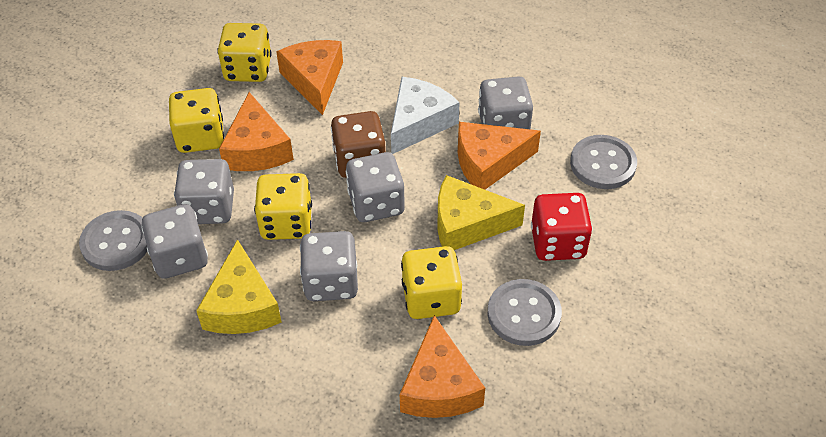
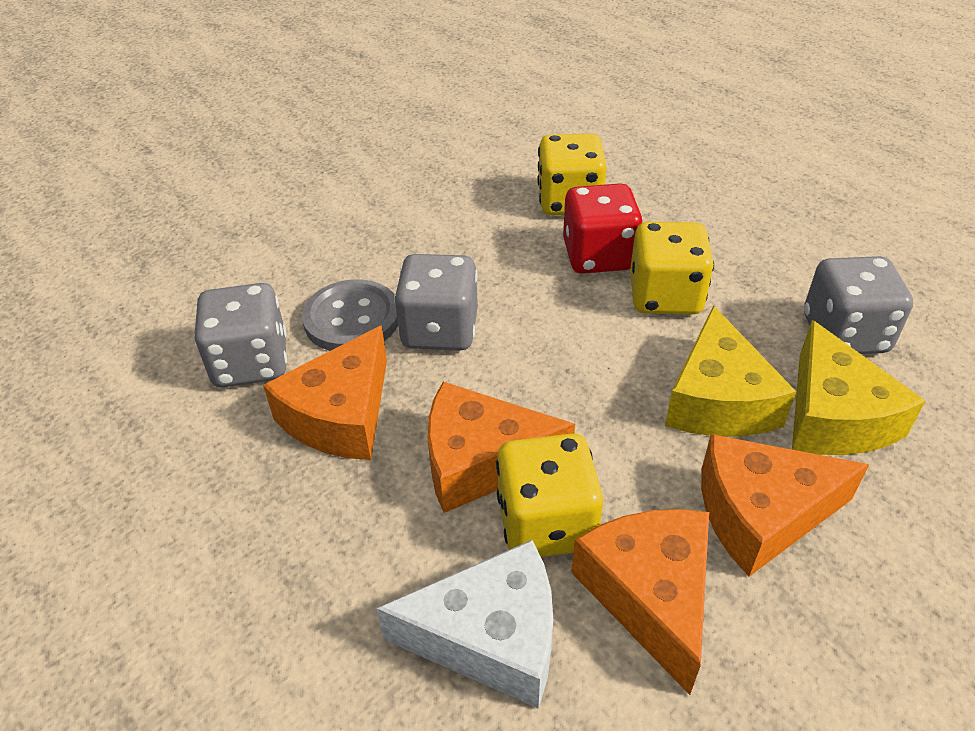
brown dice: [331,111,386,178] = 1 -> none = 0
grey button: [79,210,147,271] [488,279,562,346] [570,135,637,189] = 3 -> [302,279,398,351] = 1
grey dice: [141,204,208,279] [174,159,234,224] [300,231,358,301] [346,152,405,222] [478,76,533,129] = 5 -> [194,283,287,387] [394,254,478,351] [804,256,913,354] = 3
yellow dice: [169,88,224,153] [217,23,272,82] [254,173,312,240] [401,246,462,319] = 4 -> [496,433,603,557] [537,134,607,215] [630,222,714,314] = 3

